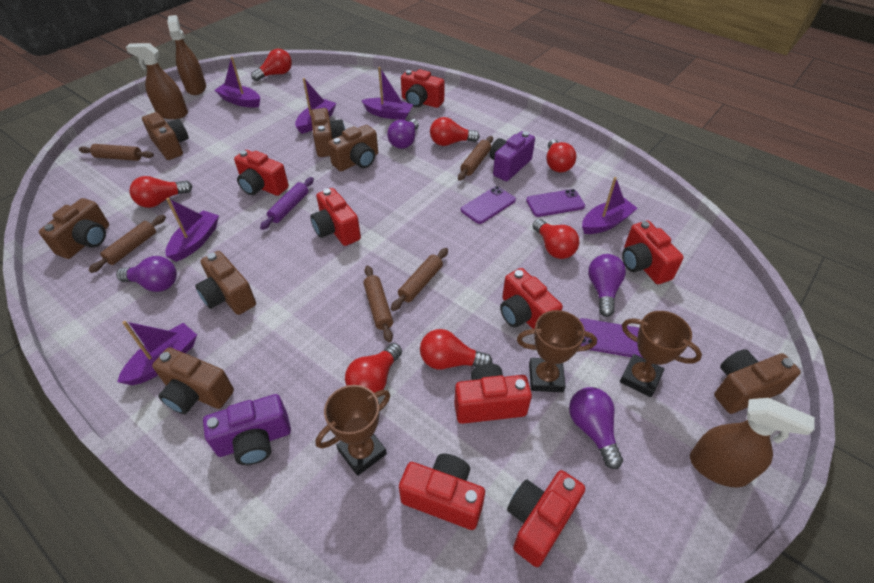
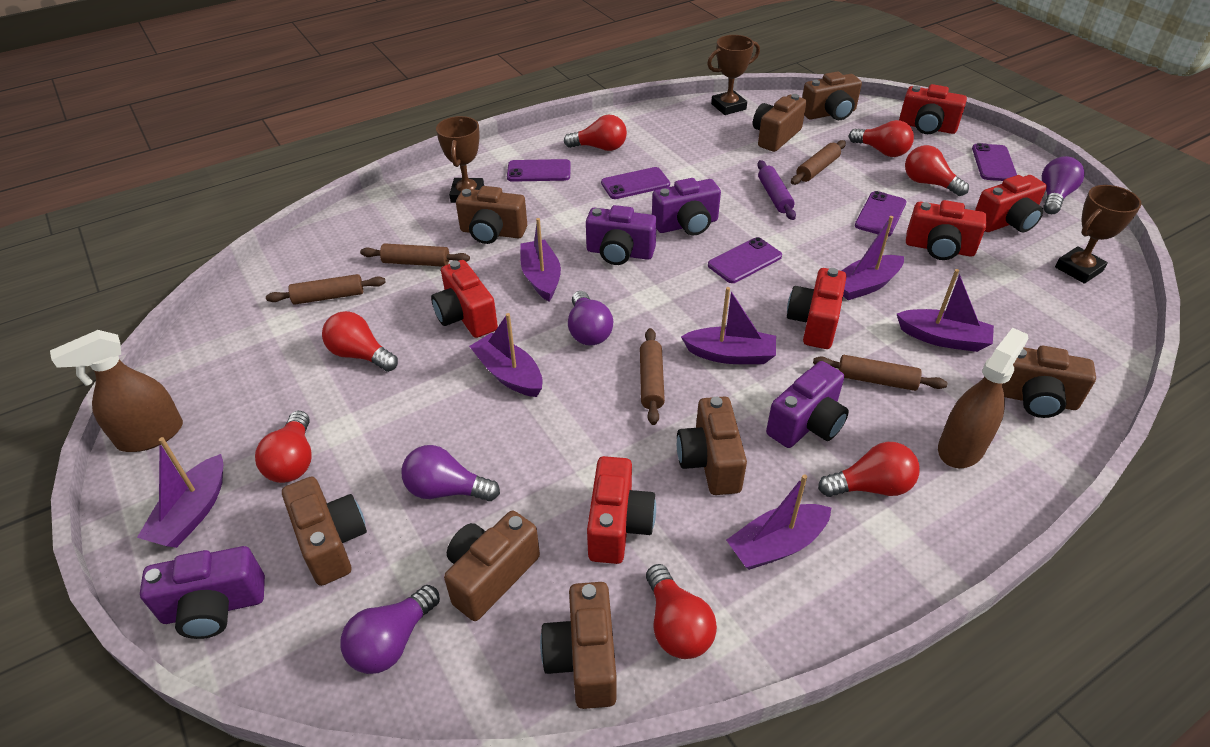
brown camera: [39,198,109,259] [142,112,189,160] [152,348,234,414] [195,251,256,315] [311,108,345,157] [328,125,378,171] [714,349,801,414] = 7 -> [282,477,367,586] [444,511,540,621] [456,186,527,244] [540,582,617,709] [677,396,747,495] [753,94,807,152] [802,71,862,120] [1003,346,1096,418] = 8
brown spray bottle: [126,43,188,119] [167,15,206,95] [690,398,815,487] = 3 -> [50,330,183,452] [938,328,1029,468] = 2
purple boat: [117,321,197,385] [165,198,219,262] [214,57,260,108] [295,78,336,134] [361,67,413,120] [582,177,638,234] = 6 -> [137,437,223,548] [469,313,543,397] [520,218,561,302] [681,287,776,364] [726,474,831,570] [842,216,904,300] [897,269,994,352] = 7
purple camera: [203,394,291,465] [490,131,535,181] = 2 -> [140,546,265,639] [586,205,657,265] [652,178,721,236] [766,361,849,448] = 4
purple phone: [461,186,516,224] [526,189,585,217] [579,318,643,358] = 3 -> [507,159,571,182] [601,167,670,199] [708,237,782,283] [855,191,907,236] [972,143,1017,181] = 5
red camera: [234,150,289,196] [310,188,361,246] [399,454,485,530] [401,69,445,108] [454,363,532,424] [500,268,563,329] [507,470,585,567] [622,220,684,284] = 8 -> [431,260,498,338] [587,456,656,564] [787,268,846,349] [899,84,967,134] [906,200,986,260] [975,175,1047,233] = 6

